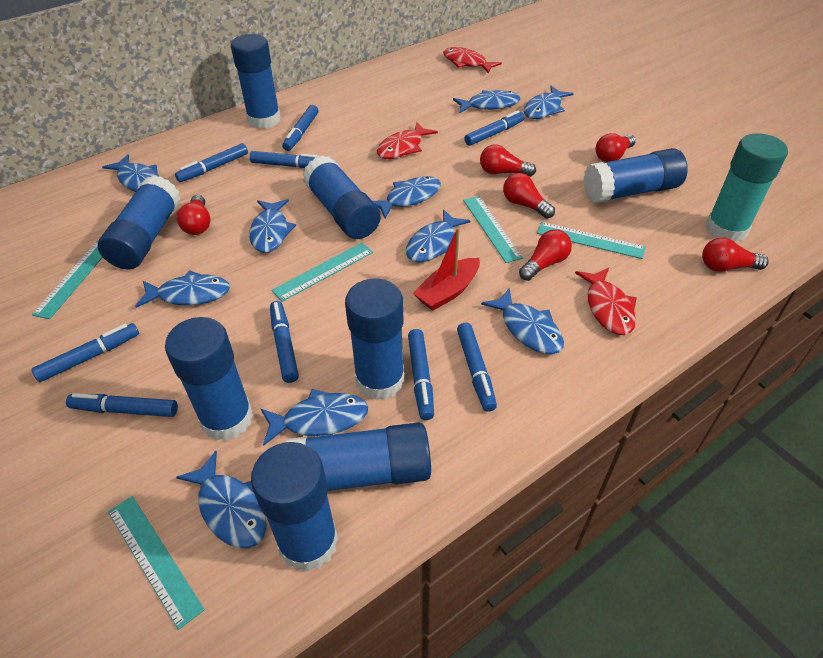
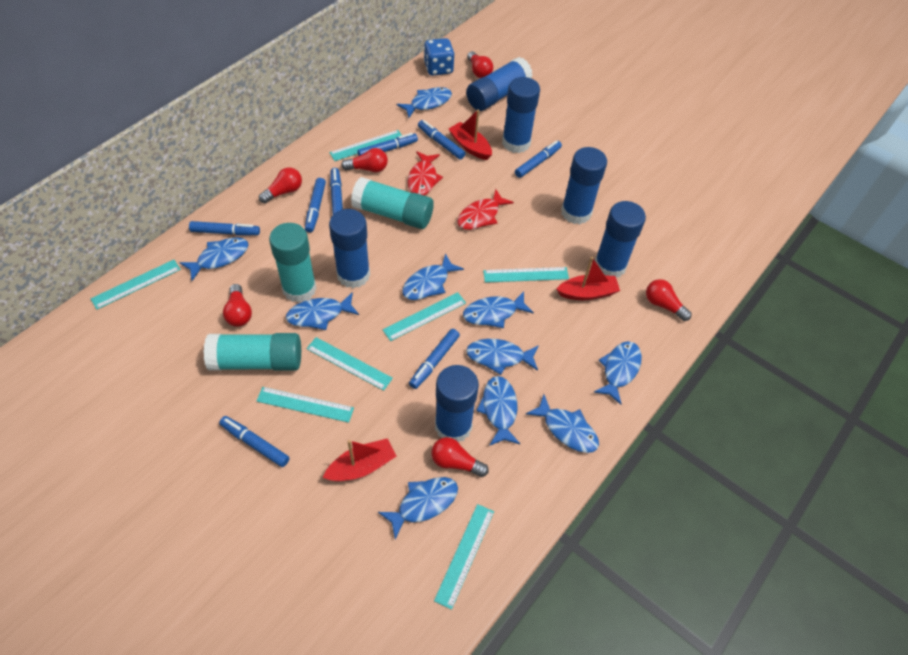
blue dice: none = 0 -> [424,38,454,76] = 1
blue glue stick: [98,175,181,270] [165,317,253,441] [231,34,281,129] [251,442,338,572] [286,422,431,491] [303,155,381,239] [345,279,405,400] [583,148,688,203] = 8 -> [329,209,370,288] [435,365,479,442] [466,57,533,111] [502,77,540,153] [561,147,607,224] [595,201,646,278] = 6
blue marker: [31,323,139,382] [66,393,178,417] [175,143,248,182] [250,151,319,168] [270,301,299,383] [282,105,319,151] [408,329,434,420] [457,323,497,412] [464,110,525,146] = 9 -> [189,221,260,236] [219,416,290,467] [305,178,326,233] [330,168,343,214] [358,133,418,156] [409,329,460,389] [418,120,466,159] [515,141,562,178] = 8
red boat: [413,227,480,311] = 1 -> [323,438,396,481] [449,110,492,160] [556,257,620,300] = 3
red fish: [377,122,438,159] [443,47,502,74] [575,268,637,335] = 3 -> [408,151,443,195] [458,189,514,230] = 2
turquoise glue stick: [705,133,788,242] = 1 -> [203,333,301,371] [269,223,317,303] [351,177,434,229] = 3
turquoise ruler: [32,241,103,319] [108,496,205,630] [271,243,373,302] [463,196,523,263] [537,222,646,259] = 5 -> [91,260,181,309] [257,387,354,423] [306,337,393,391] [329,130,402,161] [383,292,466,341] [434,504,494,610] [483,267,569,283] = 7

